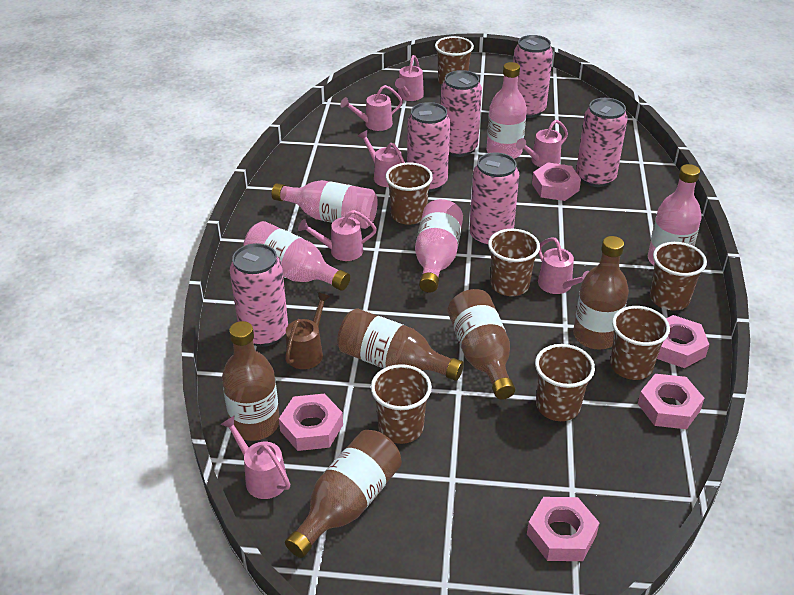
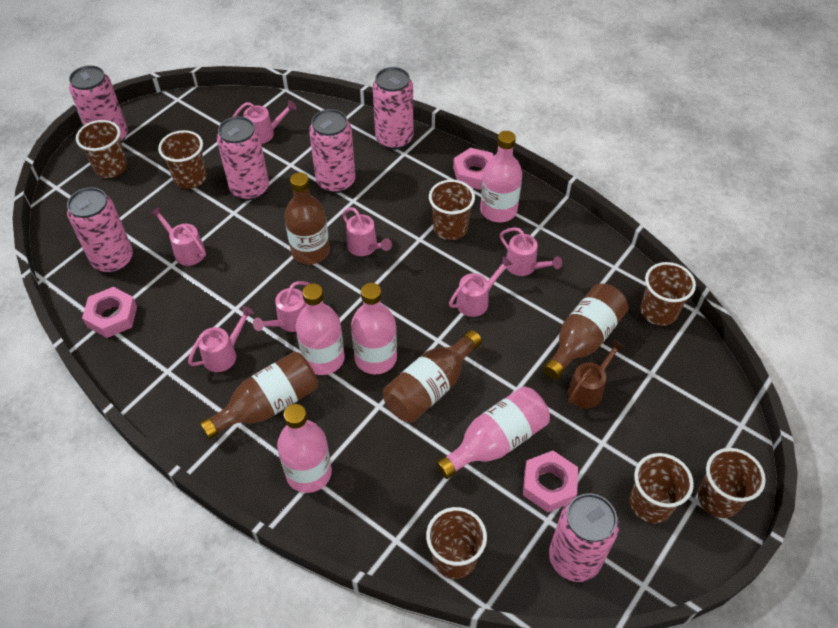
brown bottle: [222,321,280,441] [285,430,402,558] [337,308,464,381] [448,289,515,400] [573,236,629,349] = 5 -> [200,351,318,439] [285,172,330,265] [383,330,482,423] [543,284,628,380] = 4
pink nut: [279,393,343,451] [527,497,599,561] [532,163,581,201] [638,374,704,429] [657,315,709,368] = 5 -> [82,287,137,338] [453,148,493,190] [523,451,578,512] = 3

